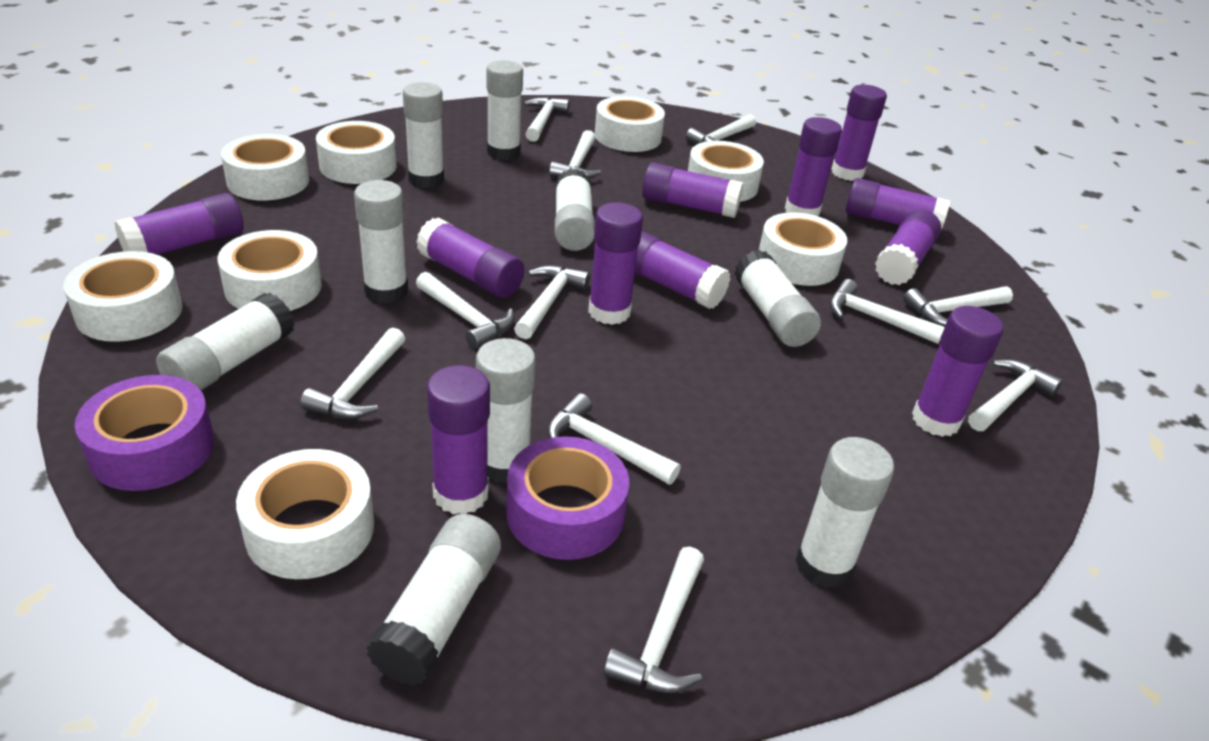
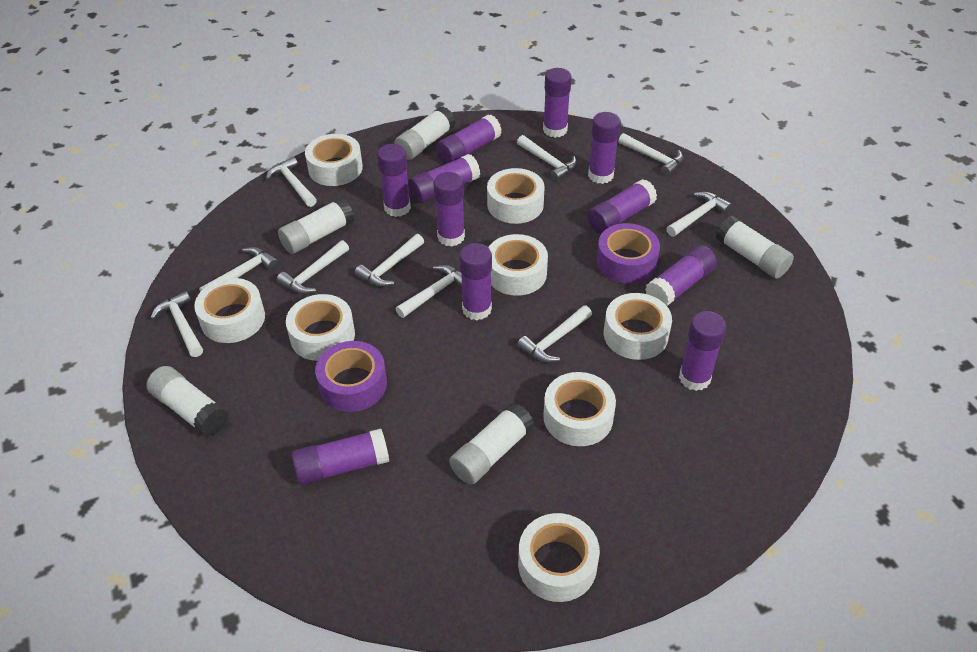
white glue stick: [156,293,295,390] [354,180,408,304] [367,514,501,686] [403,82,444,188] [476,338,536,483] [486,60,523,161] [555,169,595,251] [735,250,821,347] [795,437,894,588] = 9 -> [146,366,228,437] [278,197,354,254] [394,106,455,160] [449,403,534,485] [716,216,794,279] = 5
white hammer: [300,328,405,419] [416,272,515,349] [514,265,590,339] [524,97,570,142] [547,393,681,485] [549,130,601,179] [603,547,704,693] [686,114,756,144] [830,279,945,344] [903,286,1013,327] [968,359,1063,431] = 11 -> [151,291,203,357] [199,247,278,292] [266,157,317,207] [277,240,349,294] [355,234,424,287] [396,265,462,318] [517,135,577,181] [518,305,592,363] [618,133,684,176] [667,192,732,237] = 10

